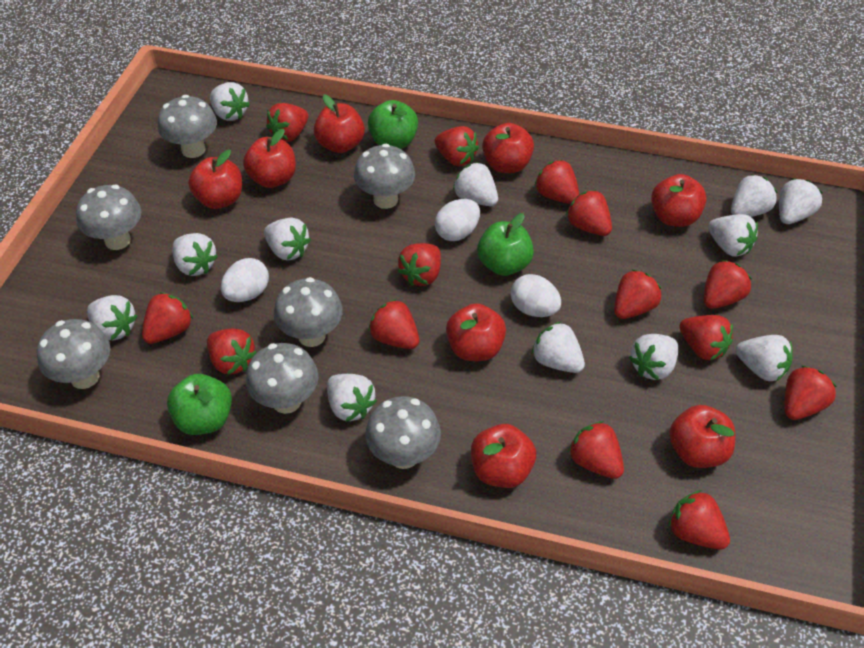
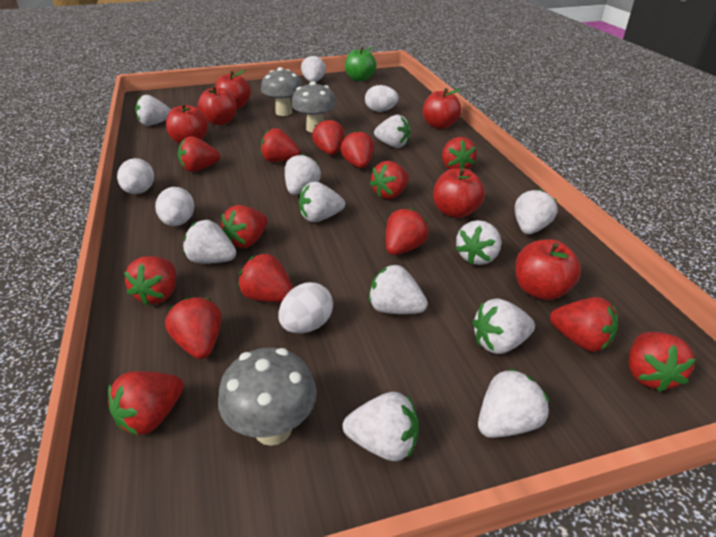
green apple: [167,374,232,435] [368,100,418,149] [477,213,534,276] = 3 -> [345,46,376,81] = 1
grey mushroom: [37,319,110,389] [76,185,141,250] [158,95,217,158] [246,343,319,414] [274,277,343,347] [354,144,415,209] [365,396,441,469] = 7 -> [218,348,317,446] [261,67,302,116] [291,81,336,133] = 3
red apple: [188,150,242,209] [243,129,296,188] [314,95,365,153] [446,303,506,361] [471,424,536,488] [482,123,534,173] [651,174,707,227] [669,405,736,468] = 8 -> [166,103,208,144] [197,85,236,125] [215,70,251,109] [423,88,462,129] [433,168,485,218] [515,239,581,300] = 6
white egg: [221,258,269,302] [435,199,480,241] [511,274,561,317] = 3 -> [117,158,154,194] [155,187,194,226] [278,282,333,333] [365,85,399,112] = 4

